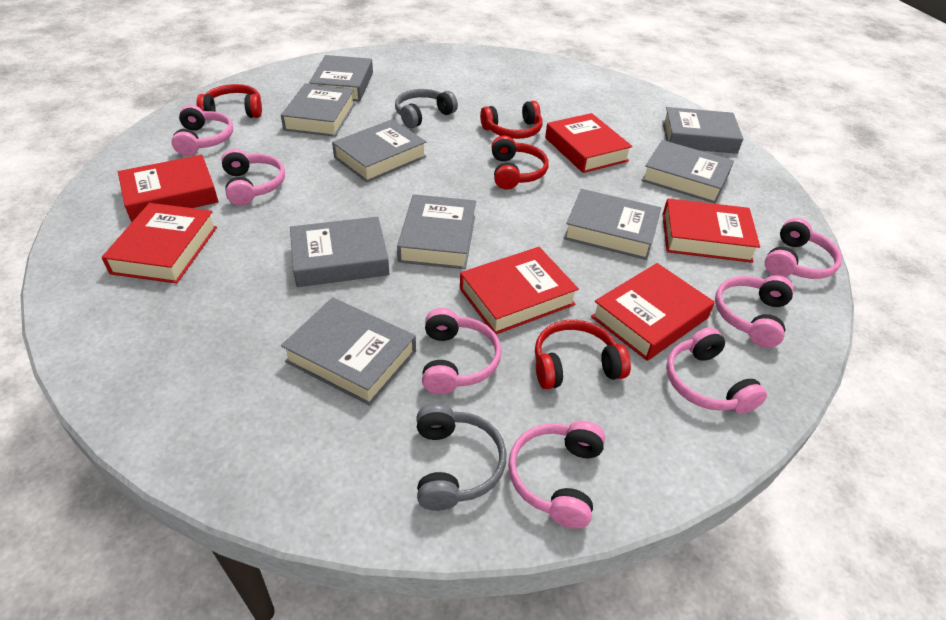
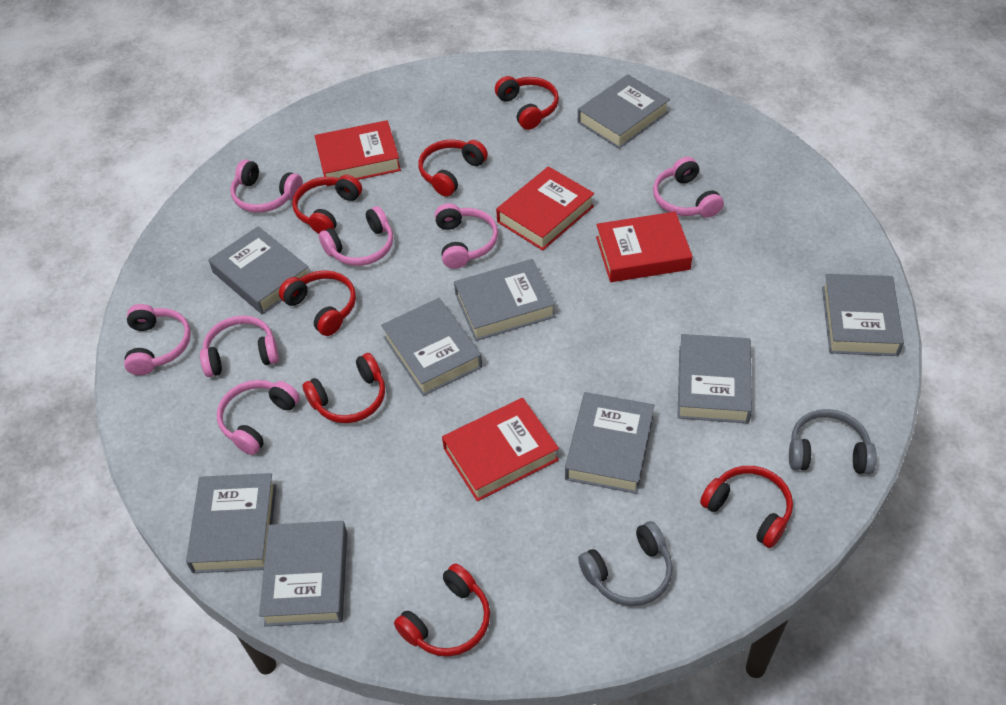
red book: [102,203,217,284] [118,155,218,222] [460,247,579,334] [545,113,632,173] [591,263,715,361] [662,198,760,263] = 6 -> [315,120,401,186] [442,398,559,501] [496,166,594,251] [596,212,692,282] = 4
red headphones: [196,84,262,118] [480,101,543,139] [491,135,549,190] [535,320,631,389] = 4 -> [279,270,356,336] [292,175,362,234] [303,353,385,423] [394,564,490,657] [419,139,488,197] [495,76,559,130] [700,466,793,548] = 7

